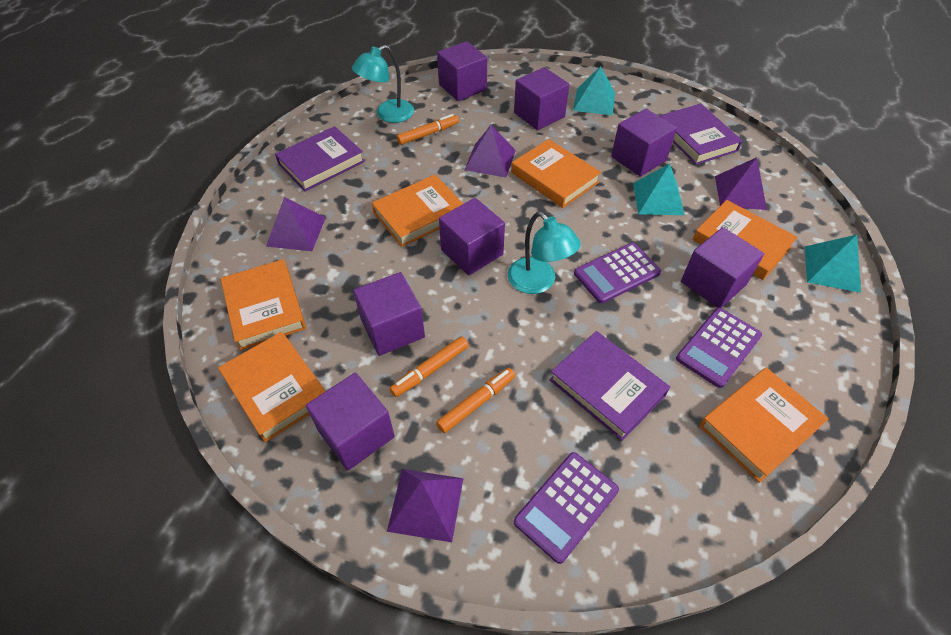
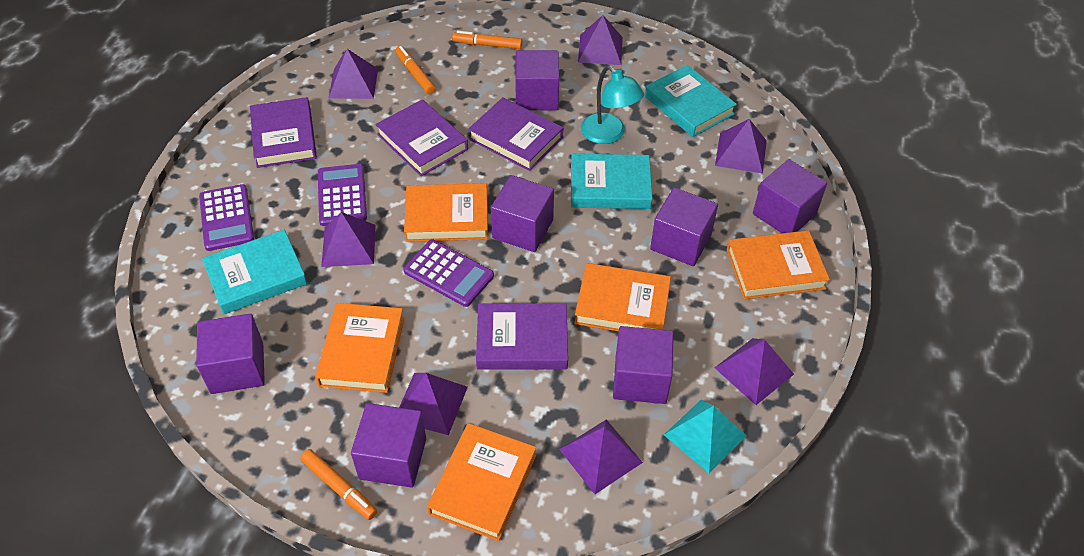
orange book: [218,332,326,442] [220,259,306,350] [372,174,464,247] [511,139,601,208] [692,200,798,280] [699,367,829,483] = 6 -> [315,303,404,393] [404,183,488,242] [427,423,536,541] [574,263,671,331] [727,230,830,299] = 5
purple book: [275,126,365,191] [549,331,670,441] [659,103,743,165] = 3 -> [250,97,317,168] [375,99,468,176] [468,97,563,171] [476,303,568,370] = 4
purple pyramid: [266,197,326,251] [387,469,464,542] [465,125,516,177] [715,157,767,210] = 4 -> [321,212,376,267] [329,49,378,99] [399,373,468,435] [559,419,643,494] [578,15,623,65] [715,119,767,174] [715,338,794,405] = 7
turquoise book: none = 0 -> [202,230,307,314] [571,154,653,209] [645,65,737,137] = 3
turquoise lamp: [352,45,414,123] [508,212,581,294] = 2 -> [581,65,644,144] = 1
turquoise pyramid: [573,66,615,116] [633,164,685,215] [805,235,861,293] = 3 -> [664,399,746,473] = 1

